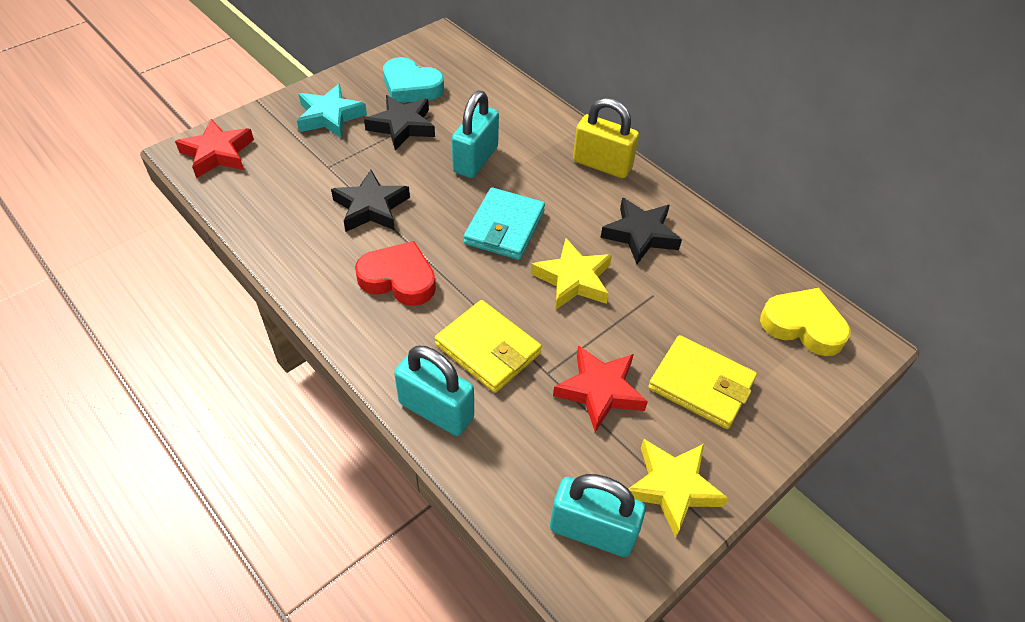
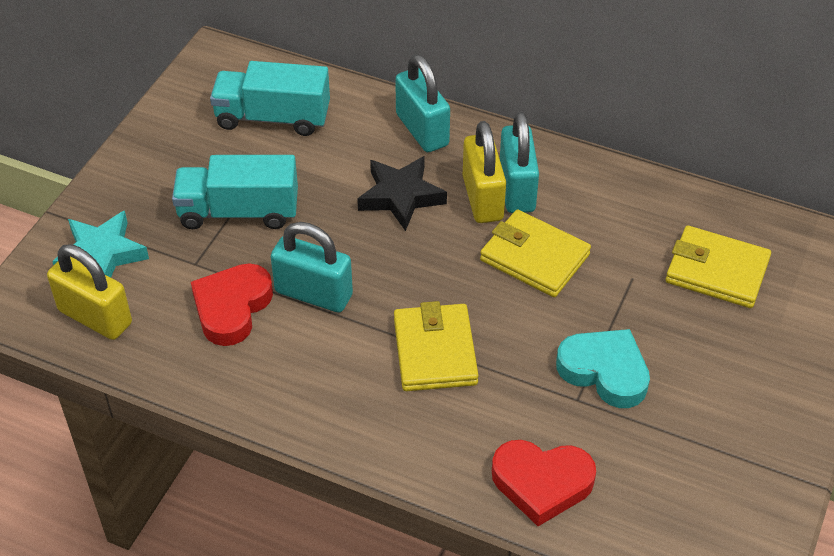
black star: [331,170,410,232] [364,95,435,150] [600,198,682,264] = 3 -> [357,156,447,231] = 1
red heart: [355,241,436,306] = 1 -> [191,263,273,346] [492,440,596,526] = 2
red star: [175,119,254,178] [553,345,648,432] = 2 -> none = 0
turquoise truck: none = 0 -> [172,155,298,229] [210,61,330,136] = 2
turquoise wallet: [464,188,545,260] = 1 -> none = 0
yellow heart: [760,288,850,356] = 1 -> none = 0
yellow padlock: [573,98,639,178] = 1 -> [47,244,132,340] [463,121,506,223] = 2
yellow star: [531,238,612,309] [629,439,729,538] = 2 -> none = 0
yellow wallet: [435,300,542,393] [648,335,757,429] = 2 -> [394,301,479,391] [480,209,591,297] [666,226,771,308] = 3

